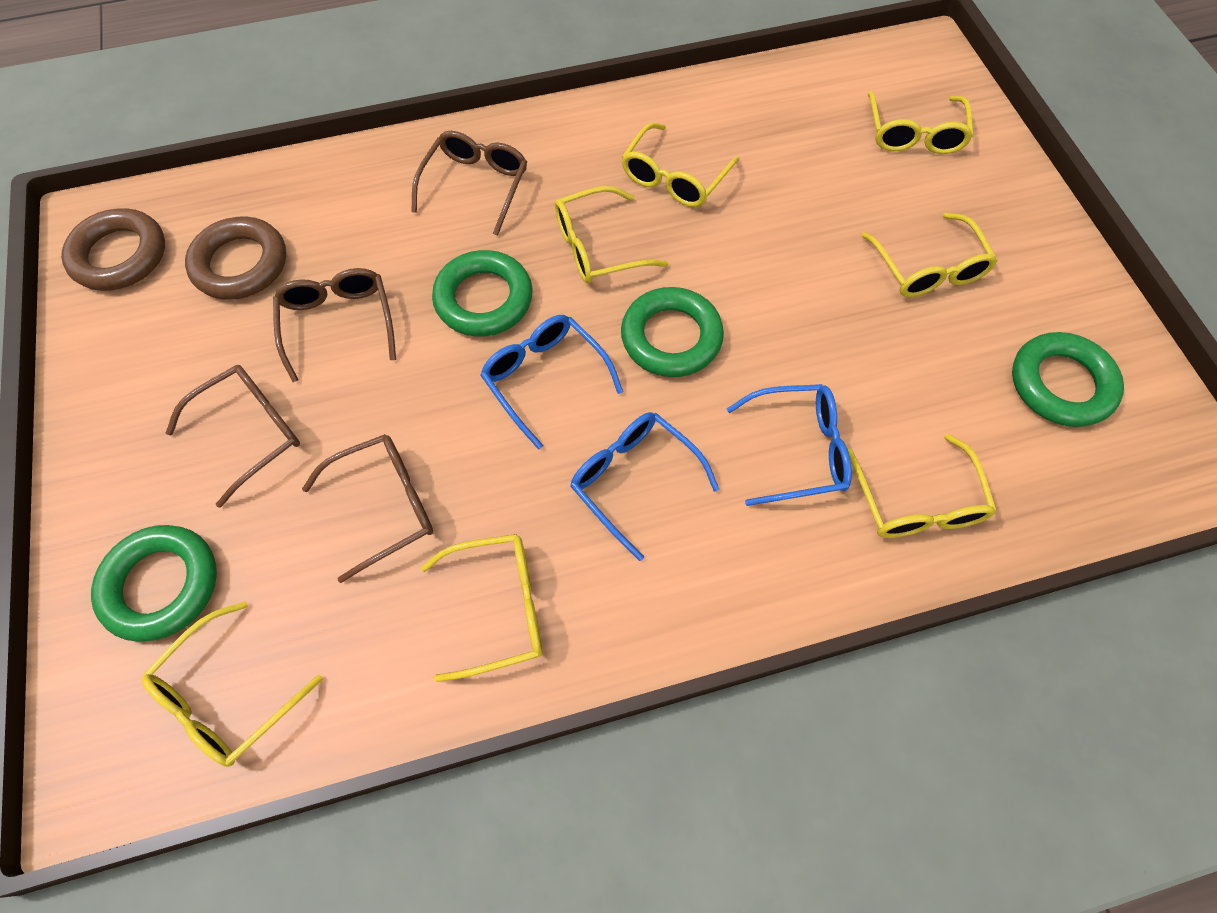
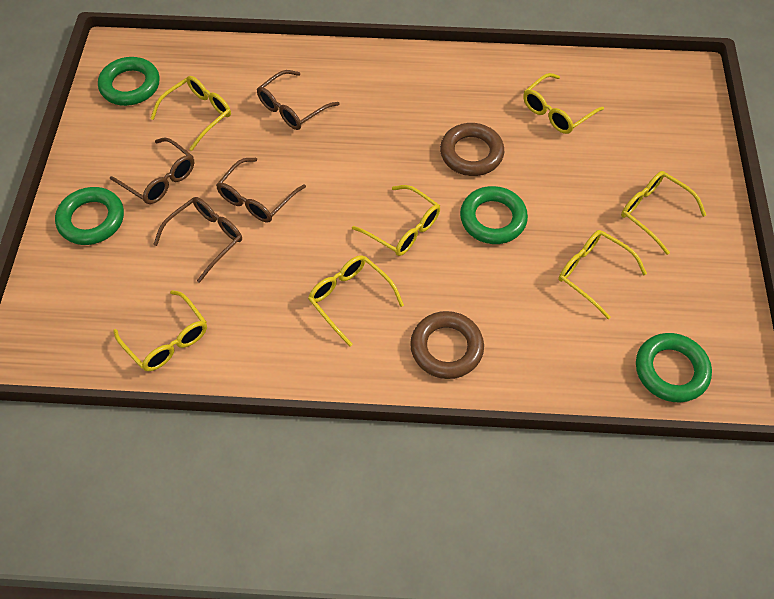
blue glasses: [480,315,623,450] [570,412,719,561] [727,384,852,506] = 3 -> none = 0

